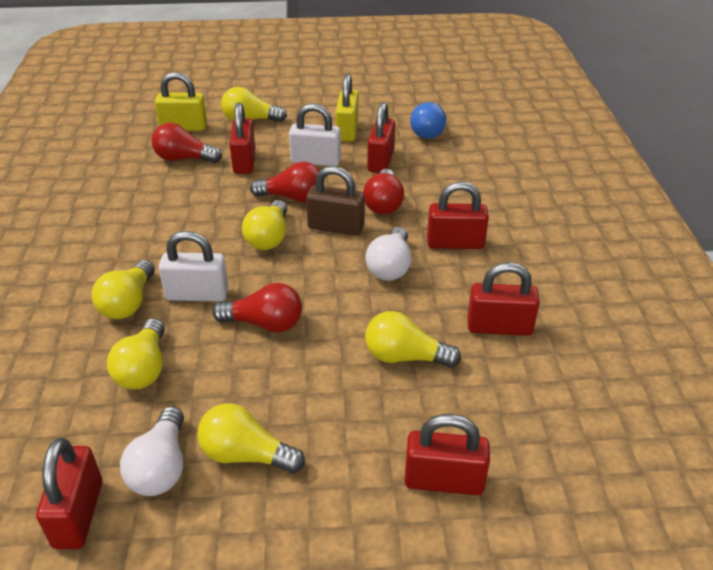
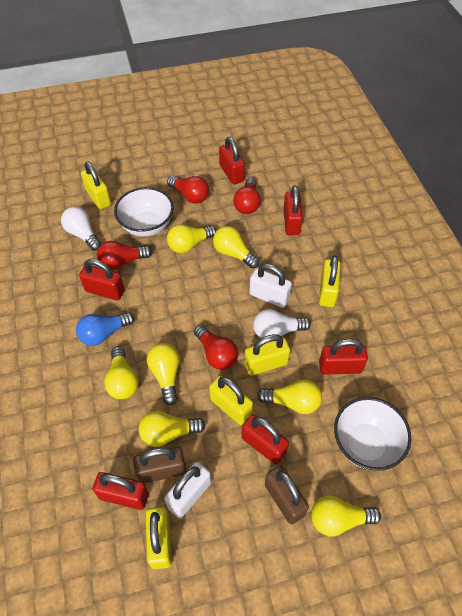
brown padlock: [306,166,365,236] = 1 -> [133,447,186,483] [265,465,309,524] = 2
white bowl: none = 0 -> [114,187,174,237] [334,397,411,471] = 2
yellow light bulb: [92,260,155,319] [107,318,165,390] [197,403,305,473] [221,87,287,122] [242,200,287,250] [365,311,461,368] = 6 -> [104,346,139,399] [139,411,206,447] [147,343,180,405] [167,224,217,253] [213,226,259,269] [257,379,322,414] [311,495,381,537] = 7
yellow padlock: [155,72,207,131] [336,74,359,142] = 2 -> [81,161,111,210] [146,507,172,569] [209,376,253,425] [244,334,290,376] [319,255,341,307] = 5

